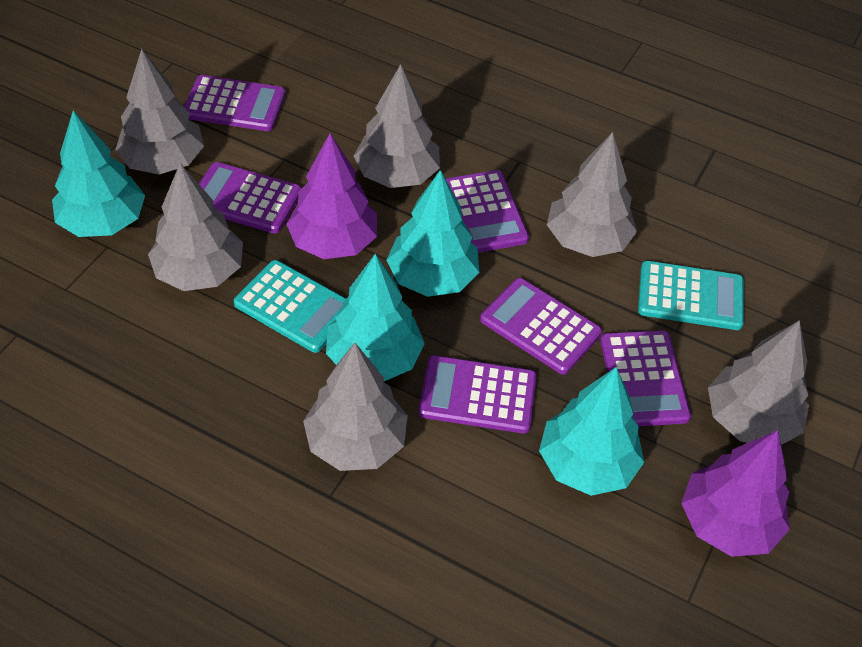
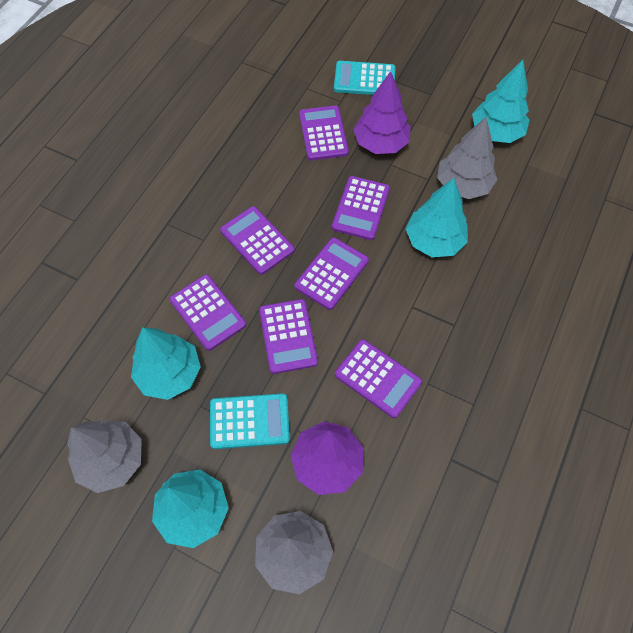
grey tree: [115,49,204,175] [148,163,243,291] [303,343,408,471] [354,64,440,188] [547,132,637,257] [708,320,809,445] = 6 -> [67,420,142,493] [255,511,333,594] [437,117,497,199] = 3
purple calculator: [184,75,285,131] [199,162,301,233] [419,355,537,434] [446,170,529,253] [480,278,602,375] [600,330,691,426] = 6 -> [170,274,246,351] [220,206,295,275] [259,299,318,374] [294,238,369,310] [299,106,349,161] [332,176,390,240] [335,339,422,418] = 7

